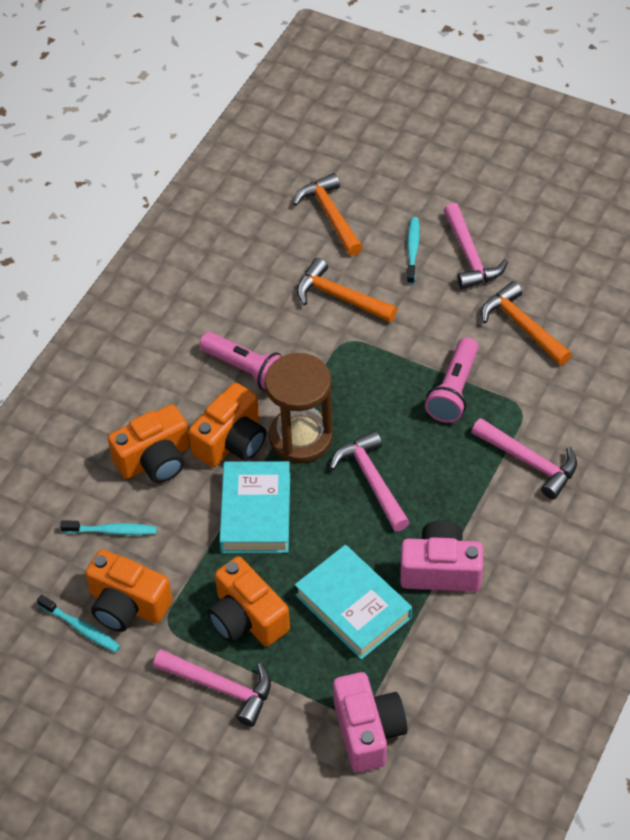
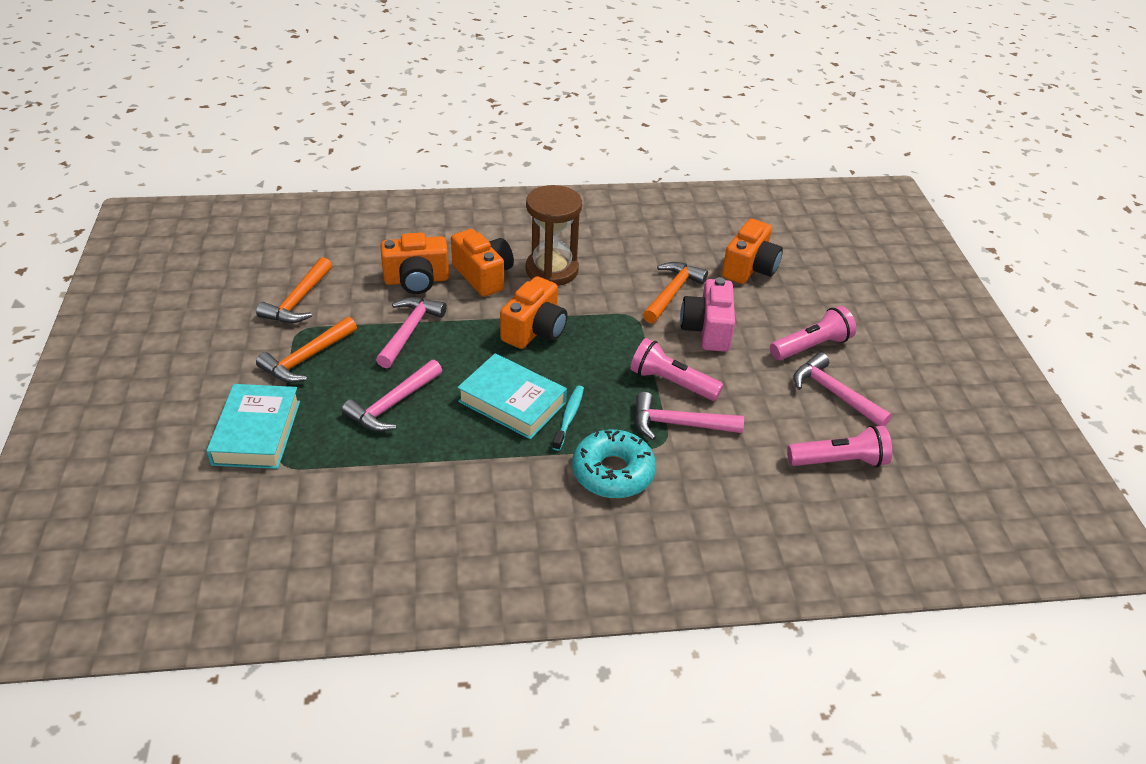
pink camera: [333,672,407,772] [400,520,483,592] = 2 -> [680,277,735,352] = 1
pink flashlight: [199,332,282,390] [425,337,479,423] = 2 -> [630,338,723,401] [770,306,856,360] [787,425,892,467] = 3
turquoise donut: none = 0 -> [572,430,656,498] = 1
turquoise toothbrush: [37,595,120,652] [60,520,157,535] [406,217,420,284] = 3 -> [552,385,584,451] = 1

